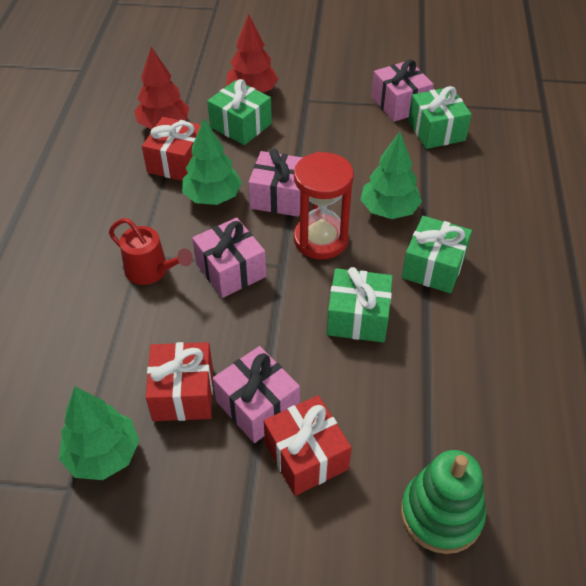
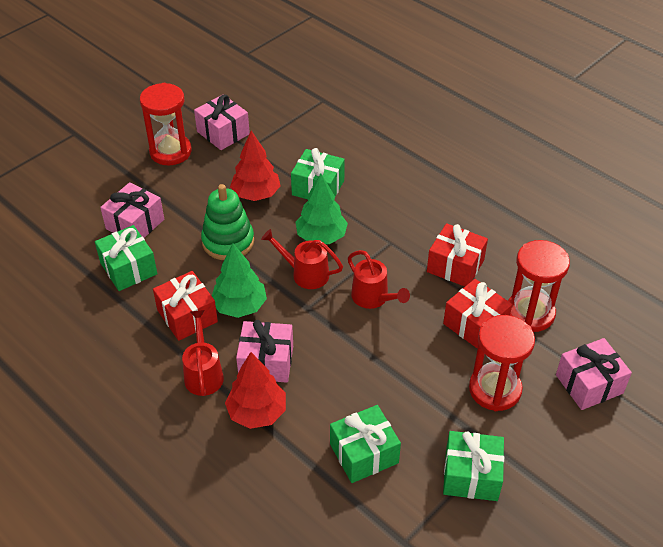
green tree: [59,387,139,480] [182,118,242,205] [360,132,422,219] = 3 -> [212,244,267,318] [296,173,348,244] = 2
red hourglass: [294,152,354,259] = 1 -> [140,83,192,166] [469,315,535,411] [508,240,570,332] = 3
red watering can: [109,218,193,285] = 1 -> [182,310,224,396] [261,229,343,289] [348,250,410,309] = 3

